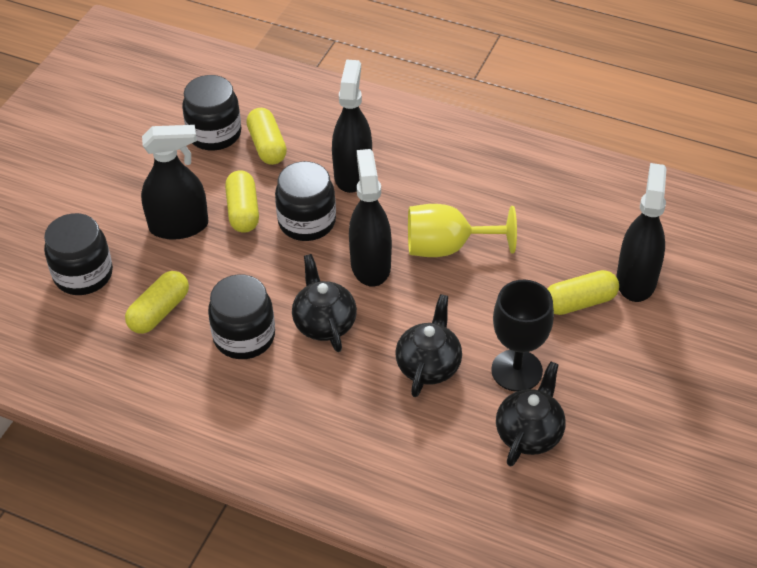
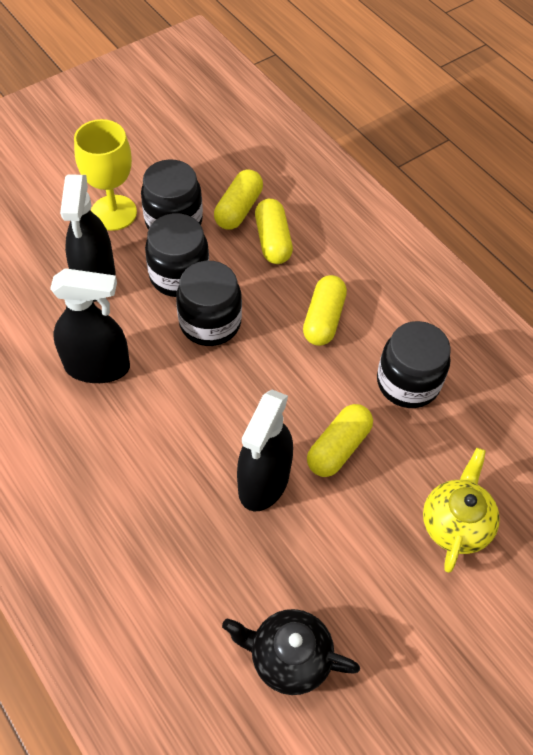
black goblet: [491,280,554,392] = 1 -> none = 0
black spray bottle: [141,125,208,240] [332,59,372,193] [349,149,392,287] [616,163,667,302] = 4 -> [50,268,130,383] [60,175,116,302] [237,389,293,511] = 3
black teapot: [292,254,357,352] [395,294,462,397] [496,361,566,467] = 3 -> [222,609,360,695] = 1
yellow teapot: none = 0 -> [423,448,500,573] = 1

